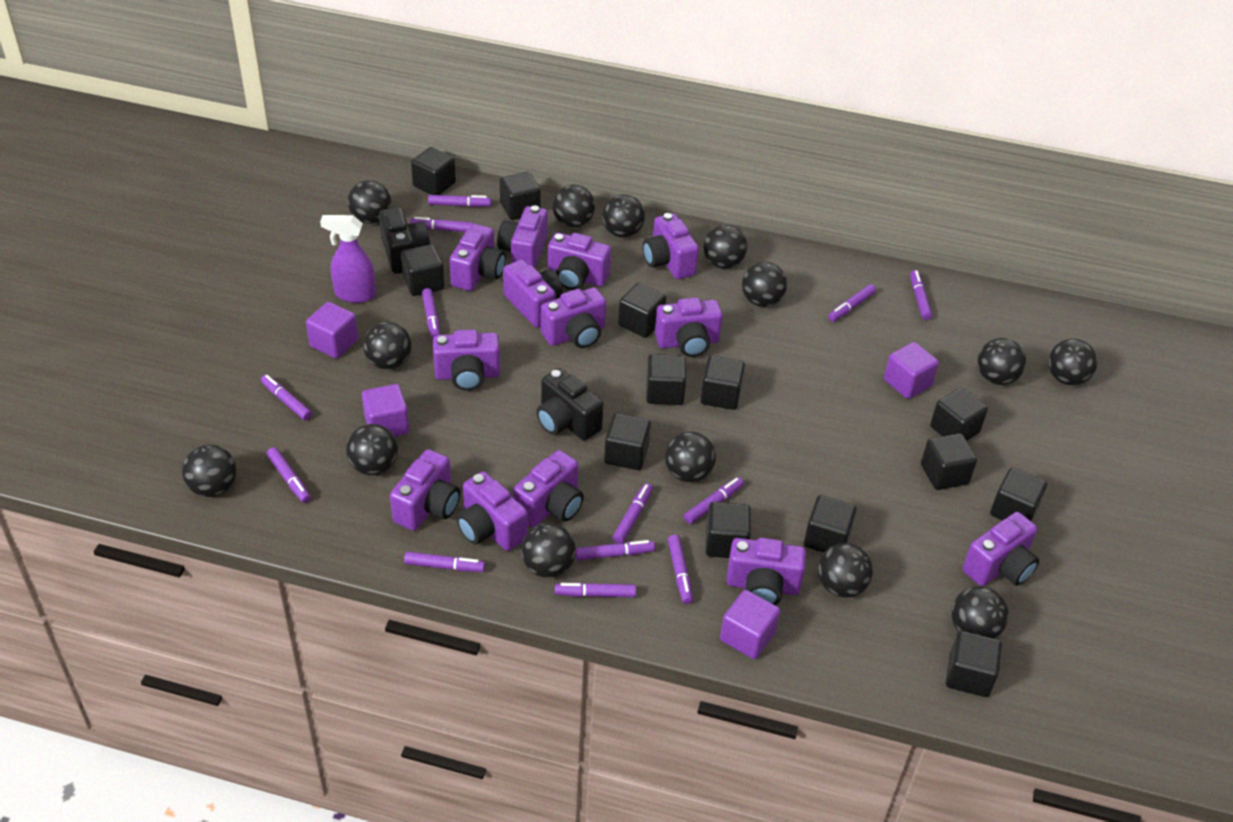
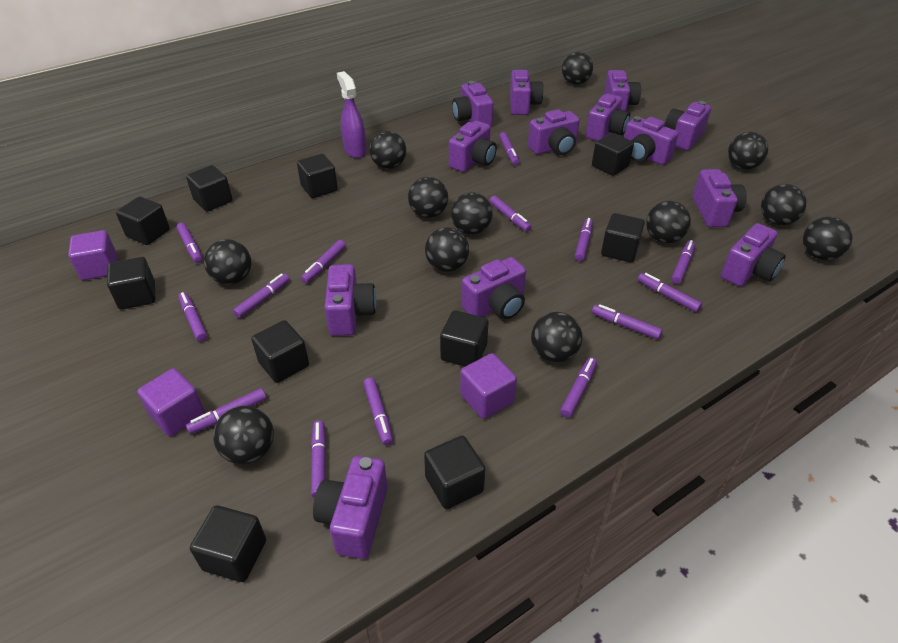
black ball: [182,445,237,497] [346,424,398,475] [348,180,391,224] [363,322,412,370] [521,523,576,578] [552,184,595,228] [602,194,645,238] [665,432,716,482] [703,225,747,269] [742,262,787,307] [818,543,873,598] [951,586,1009,639] [977,338,1026,385] [1048,339,1098,386] = 14 -> [204,239,251,285] [213,406,274,464] [369,131,406,169] [408,177,448,218] [425,227,469,272] [451,192,493,235] [531,312,583,363] [562,52,593,85] [646,201,691,243] [728,132,768,170] [761,184,807,226] [803,217,852,260] = 12
black camera: [379,207,430,274] [536,368,603,441] = 2 -> none = 0
black cube: [401,244,444,296] [411,147,456,195] [500,172,541,220] [604,413,651,470] [618,283,666,338] [646,354,686,405] [700,355,745,410] [706,502,751,558] [804,495,857,553] [921,433,977,490] [930,387,988,441] [946,631,1002,697] [990,467,1047,522] = 13 -> [107,257,155,310] [116,196,170,245] [186,165,233,212] [190,505,266,582] [251,320,309,383] [297,154,338,198] [424,436,485,509] [440,310,488,366] [592,133,634,176] [601,213,645,262] = 10
purple cube: [306,302,358,358] [362,384,409,437] [720,590,780,659] [884,342,939,399] = 4 -> [68,230,117,280] [137,368,205,436] [460,353,517,419] = 3
purple marker: [261,375,312,420] [267,447,311,503] [404,551,485,572] [410,217,474,232] [422,288,440,339] [428,195,492,207] [555,582,636,597] [576,540,655,560] [613,483,653,543] [668,534,693,604] [684,477,744,524] [828,284,876,322] [910,270,932,320] = 13 -> [176,223,202,263] [178,292,207,342] [186,388,267,434] [233,274,290,318] [301,240,346,283] [311,420,326,498] [363,378,393,445] [490,196,532,232] [499,132,519,165] [560,357,597,418] [575,218,593,261] [592,304,662,339] [638,273,702,312] [671,240,695,284] = 14

